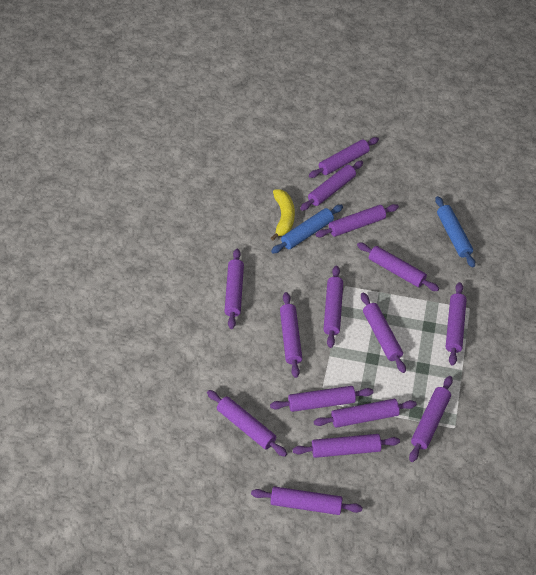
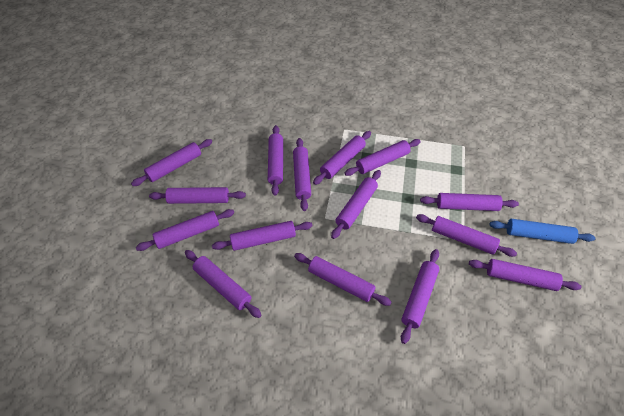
blue rolling pin: [271,205,343,254] [435,196,475,268] = 2 -> [489,219,595,244] = 1
yellow banana: [271,190,295,240] = 1 -> none = 0

